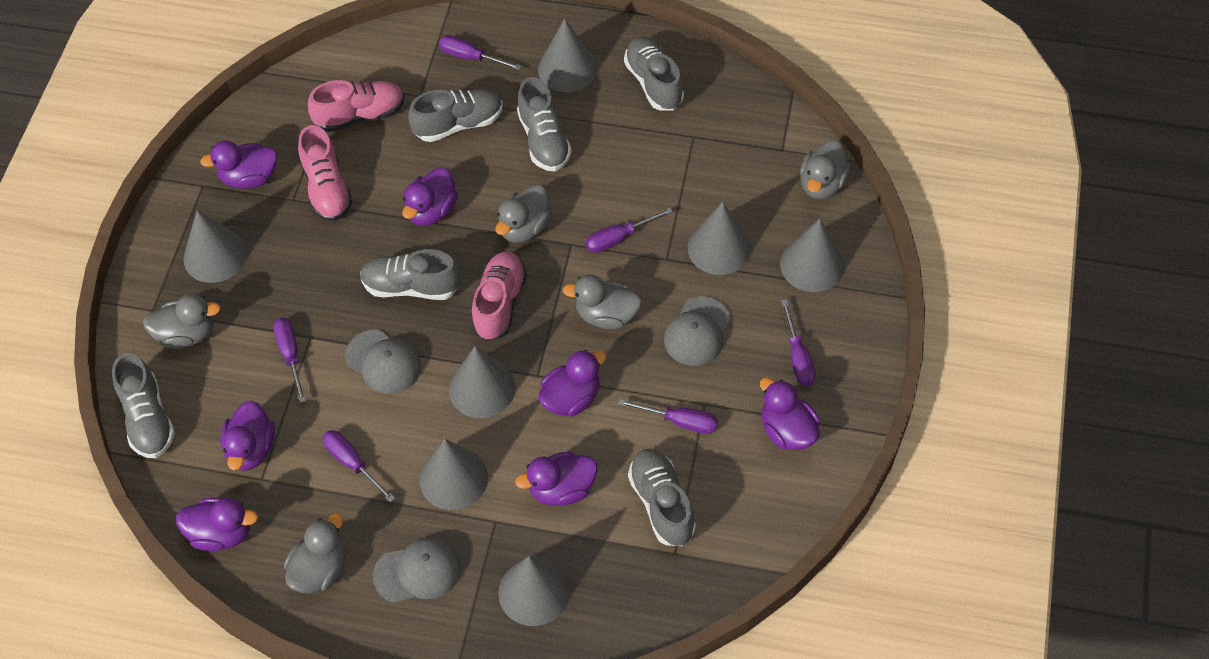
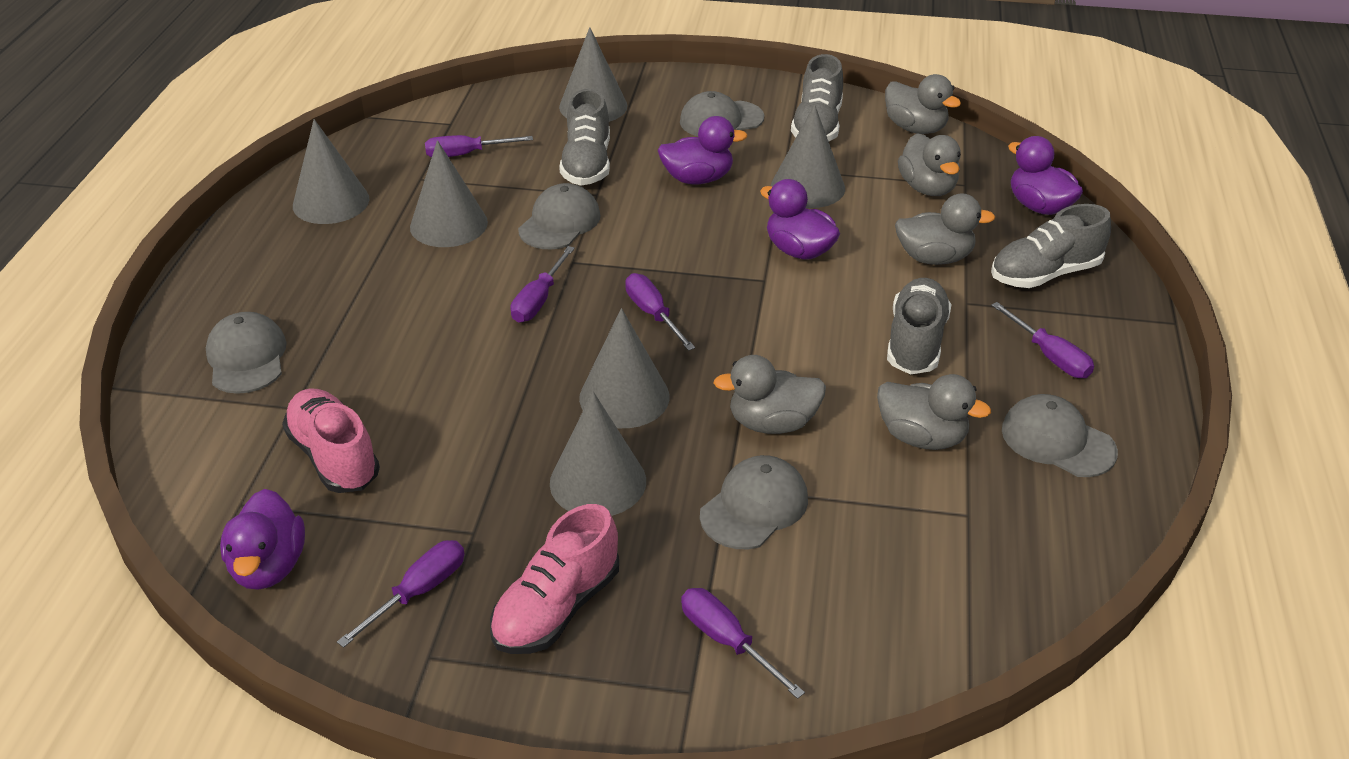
grey cap: [345,330,421,394] [373,538,461,603] [664,296,731,366] = 3 -> [206,312,287,394] [518,183,601,250] [680,91,764,136] [700,455,808,549] [1002,394,1118,477] = 5
grey cone: [183,210,247,283] [419,439,488,510] [449,346,516,418] [498,556,570,626] [538,18,597,92] [688,202,751,275] [780,219,845,292] = 7 -> [293,119,369,224] [410,140,488,247] [550,391,646,516] [559,27,628,122] [579,308,669,428] [771,104,845,208] = 6
grey shoe: [112,353,175,458] [360,249,461,300] [408,89,503,142] [517,77,572,171] [624,37,684,110] [628,449,696,546] = 6 -> [559,88,610,185] [791,54,843,141] [887,278,952,374] [991,204,1111,288] = 4
pink shoe: [298,125,352,221] [308,80,405,132] [472,251,527,341] = 3 -> [282,388,380,493] [490,504,619,654] = 2
purple duck: [176,498,258,551] [200,140,277,189] [220,400,275,471] [402,167,458,226] [515,451,597,506] [538,349,606,417] [760,377,821,450] = 7 -> [220,489,305,590] [658,116,748,184] [760,179,840,260] [1008,136,1083,215] = 4

